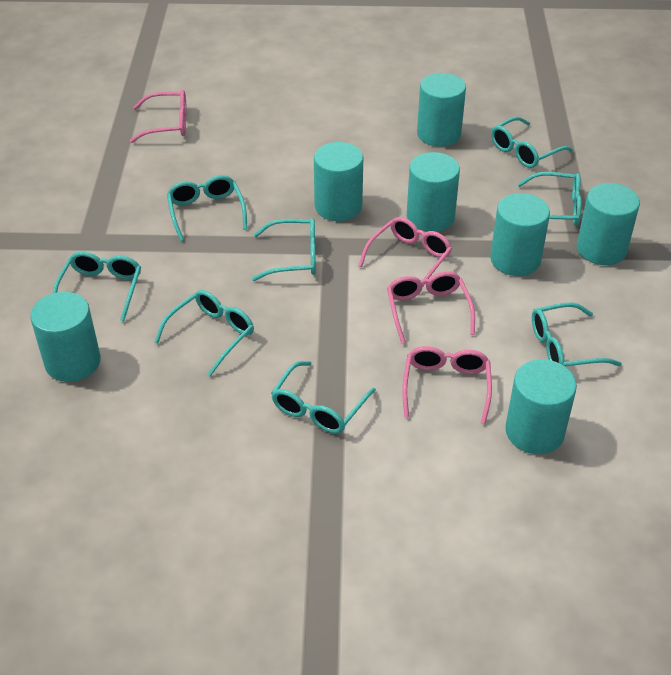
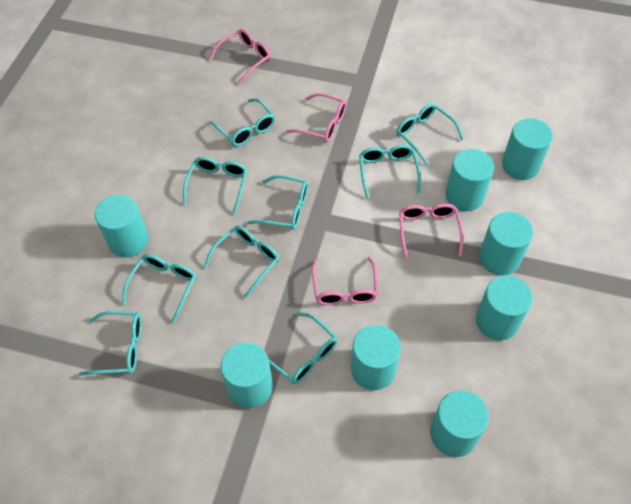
turquoise cylinder: [30,292,101,382] [314,142,363,221] [407,152,460,232] [417,73,466,147] [490,193,550,276] [505,359,577,454] [577,183,640,265] = 7 -> [95,194,149,257] [221,342,273,408] [351,325,401,390] [430,390,489,457] [446,149,494,211] [476,275,533,340] [479,212,533,276] [502,118,553,180] = 8
turquoise glasses: [53,252,141,322] [154,290,254,377] [167,175,247,241] [252,218,316,281] [271,361,376,434] [491,117,573,168] [518,172,582,226] [532,302,622,366] = 8 -> [79,311,142,375] [122,254,196,323] [183,157,247,214] [204,226,279,298] [209,98,275,146] [247,175,308,230] [269,312,338,384] [359,145,421,199] [396,103,464,165] = 9

